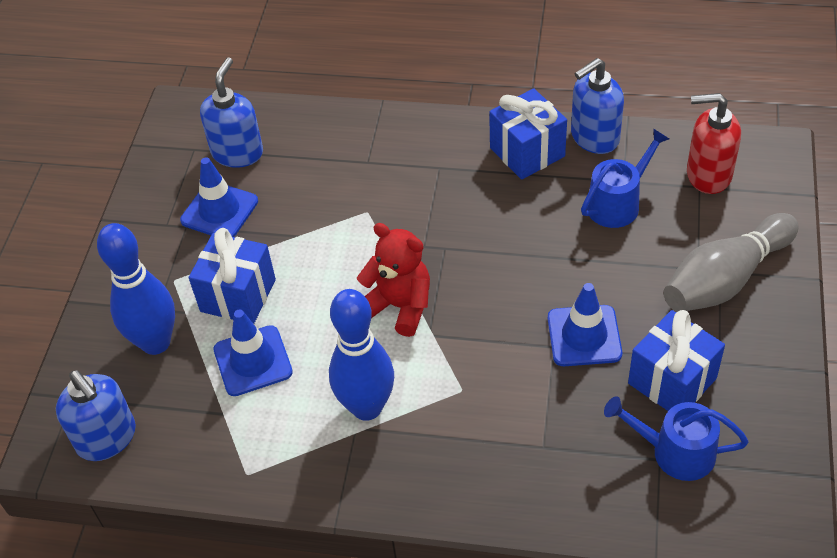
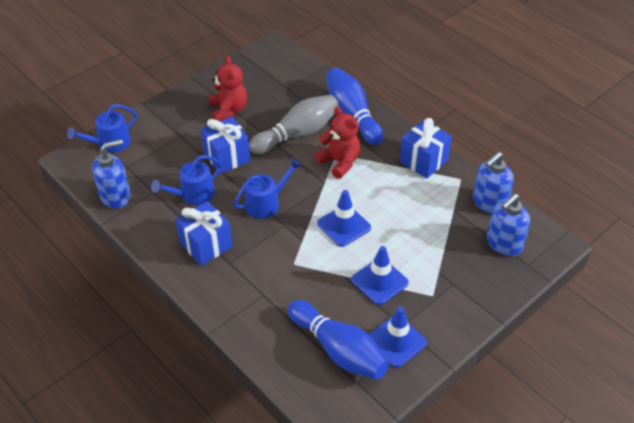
blue watering can: [581,128,669,228] [604,396,749,481] = 2 -> [67,104,137,152] [151,155,222,205] [234,158,301,219] = 3
red soap dispenser: [687,93,741,194] = 1 -> none = 0
red teddy bear: [357,223,430,337] = 1 -> [209,56,247,121] [315,107,360,179] = 2

